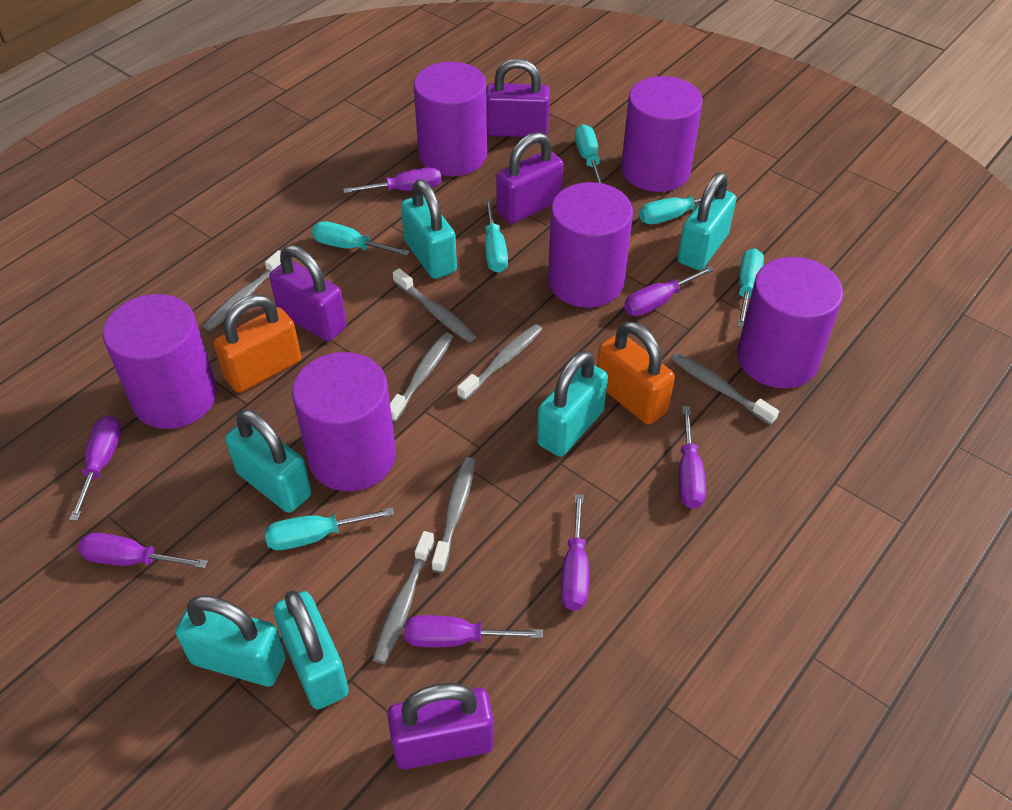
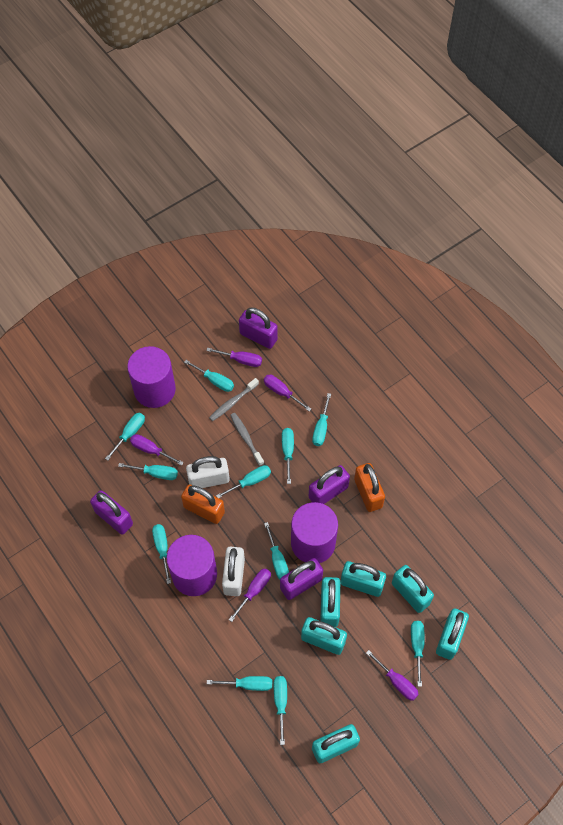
grey toothbrush: [203,250,281,331] [372,531,435,664] [390,333,453,422] [393,268,476,343] [432,457,475,573] [457,324,542,401] [671,352,779,425] = 7 -> [209,378,259,421] [230,413,264,466] = 2
purple cylinder: [103,294,217,429] [292,352,396,491] [414,62,487,176] [548,182,633,308] [621,76,703,192] [737,257,843,388] = 6 -> [127,346,176,408] [167,535,217,596] [291,502,338,563] = 3
purple screwdriver: [69,416,121,521] [78,533,208,569] [343,167,441,193] [404,615,543,647] [561,494,589,611] [624,266,714,316] [679,406,706,509] = 7 -> [130,434,184,466] [206,348,262,367] [229,568,271,622] [264,375,311,411] [366,650,419,701] = 5
turquoise screwdriver: [265,507,394,550] [312,221,410,256] [485,199,508,273] [575,124,604,184] [639,190,730,224] [737,248,764,327] = 6 -> [105,413,145,460] [118,463,178,480] [152,524,171,584] [184,360,234,392] [207,676,272,691] [216,465,271,498] [264,522,289,580] [274,676,287,745] [282,428,294,484] [312,393,331,446] [411,621,425,687] = 11
white padlock: none = 0 -> [186,456,230,488] [222,547,245,596] = 2

